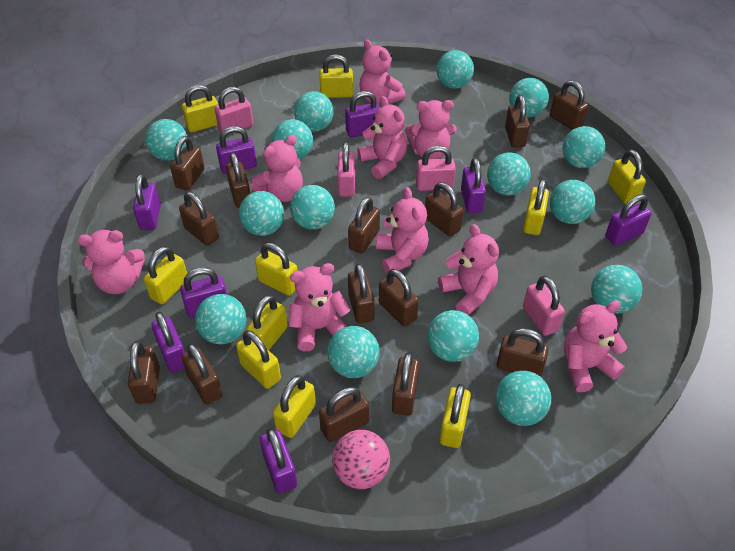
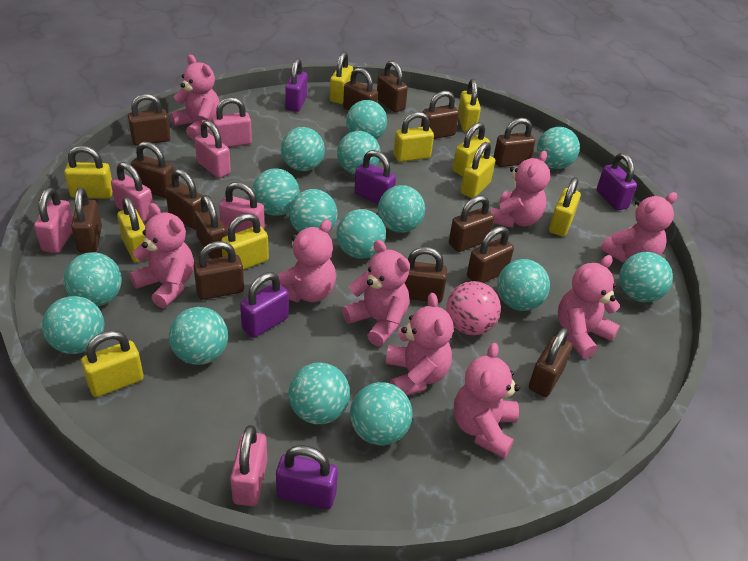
pink padlock: [215,87,253,134] [337,142,355,197] [416,146,456,191] [523,276,565,336] = 4 -> [34,188,73,253] [111,162,153,222] [195,120,231,178] [212,97,252,147] [219,182,265,233] [230,425,267,506] = 6
purple padlock: [133,174,161,230] [151,312,185,373] [180,267,227,318] [216,126,257,174] [260,428,297,493] [345,91,380,137] [461,158,486,213] [605,194,651,245] = 8 -> [240,272,289,338] [276,445,338,510] [285,58,307,112] [354,150,396,204] [597,153,637,210] = 5

